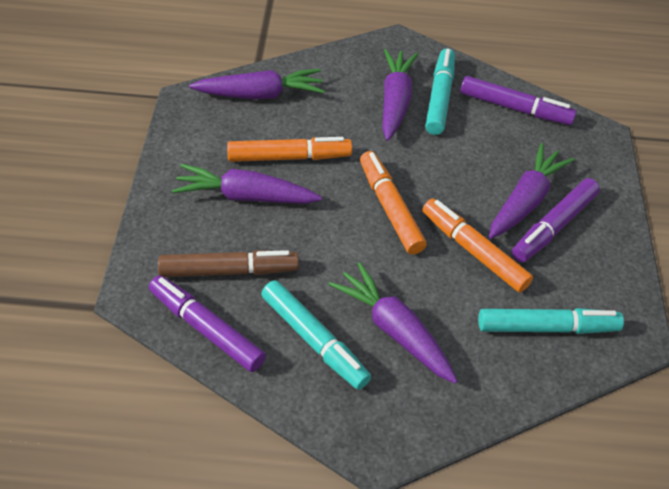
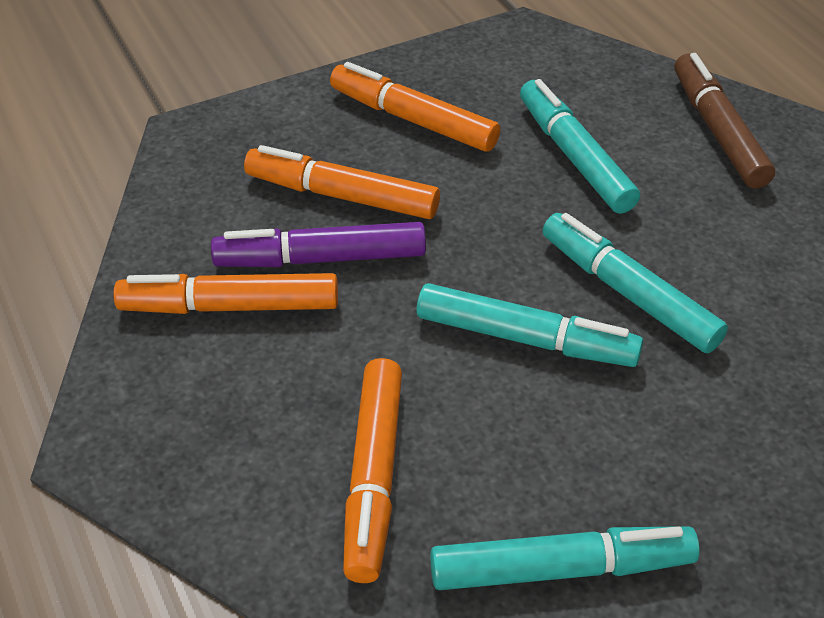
orange marker: [227,137,352,162] [360,151,427,255] [422,199,533,293] = 3 -> [113,273,338,314] [244,145,440,219] [330,62,500,152] [343,358,402,583] = 4
purple carrot: [172,164,322,204] [189,69,325,99] [328,262,457,383] [382,49,418,141] [489,143,574,239] = 5 -> none = 0
purple marker: [149,275,266,372] [460,76,577,125] [512,178,600,263] = 3 -> [211,222,426,267] = 1
turquoise marker: [261,280,371,390] [425,48,455,135] [478,308,624,334] = 3 -> [416,283,643,367] [430,526,700,590] [520,79,640,214] [543,213,728,353] = 4

